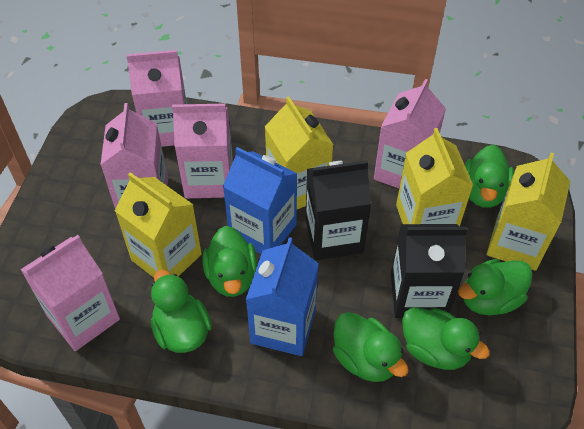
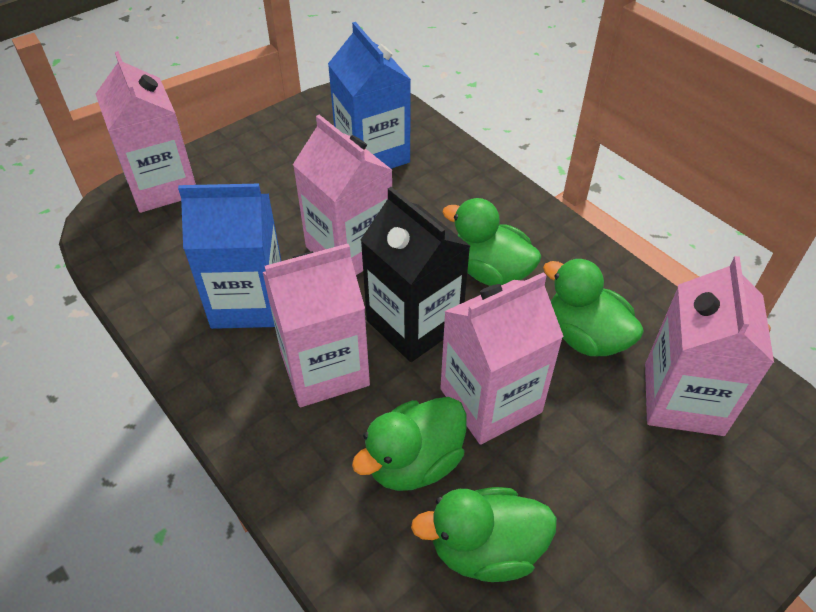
black carton: [306,161,371,260] [391,224,468,318] = 2 -> [361,187,470,362] = 1
green duck: [151,269,212,353] [203,226,257,297] [333,312,408,382] [402,307,490,370] [458,259,533,315] [465,145,514,208] = 6 -> [352,397,467,491] [411,487,557,582] [442,198,542,286] [543,258,644,356] = 4
yellow carton: [115,172,202,278] [265,96,334,209] [396,128,473,227] [487,153,570,271] = 4 -> none = 0

